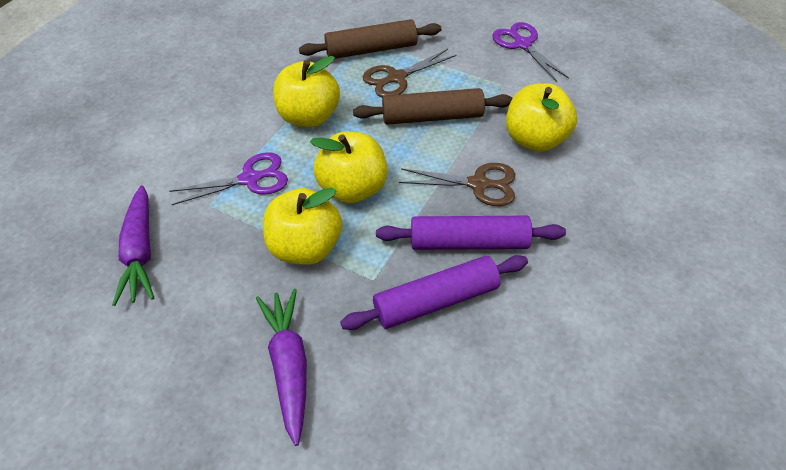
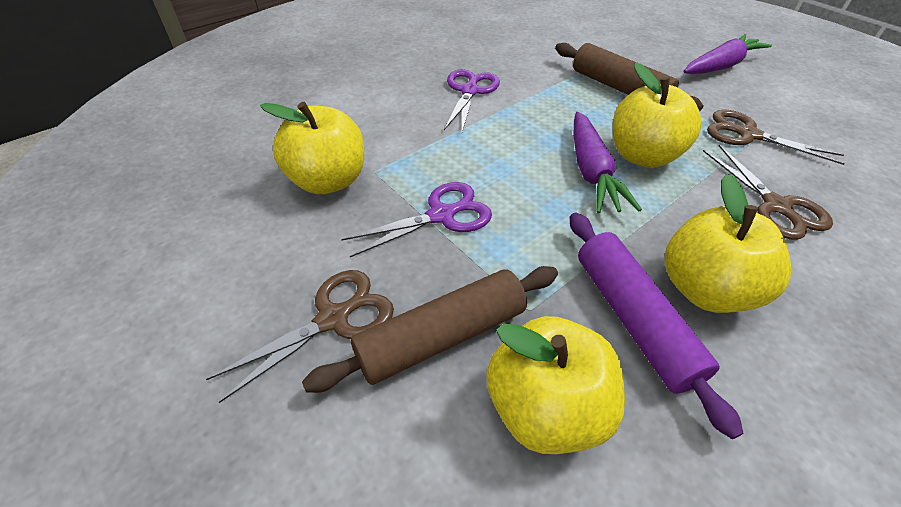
brown scissors: [363,49,457,98] [399,163,515,206] = 2 -> [206,270,394,403] [703,145,833,240] [707,110,845,165] = 3
purple rolling pin: [340,255,528,330] [376,216,566,250] = 2 -> [570,213,743,439] = 1

